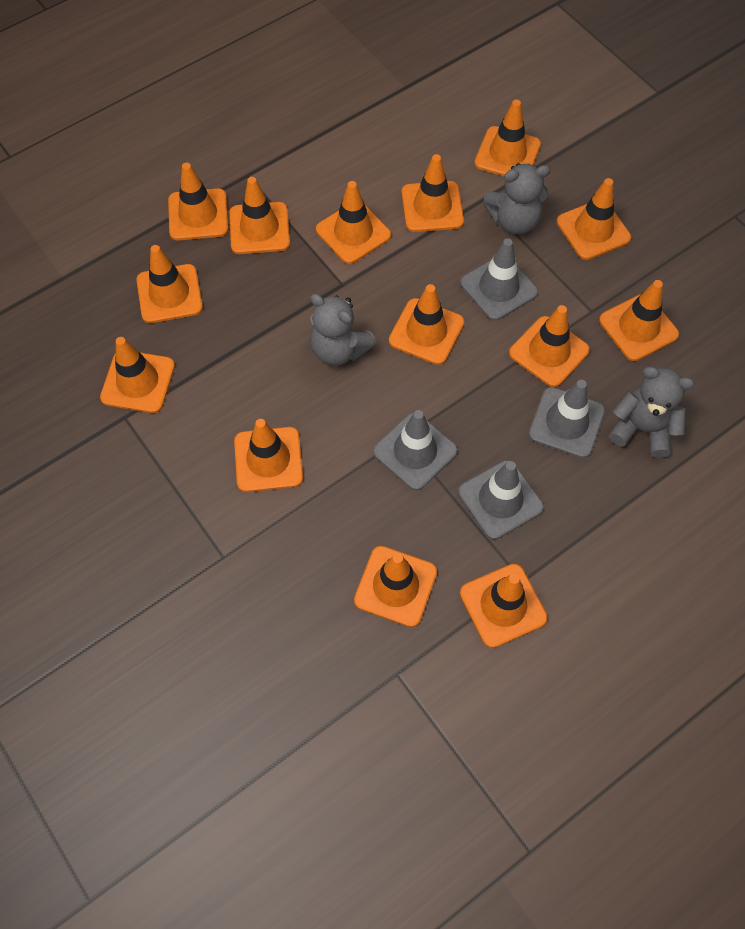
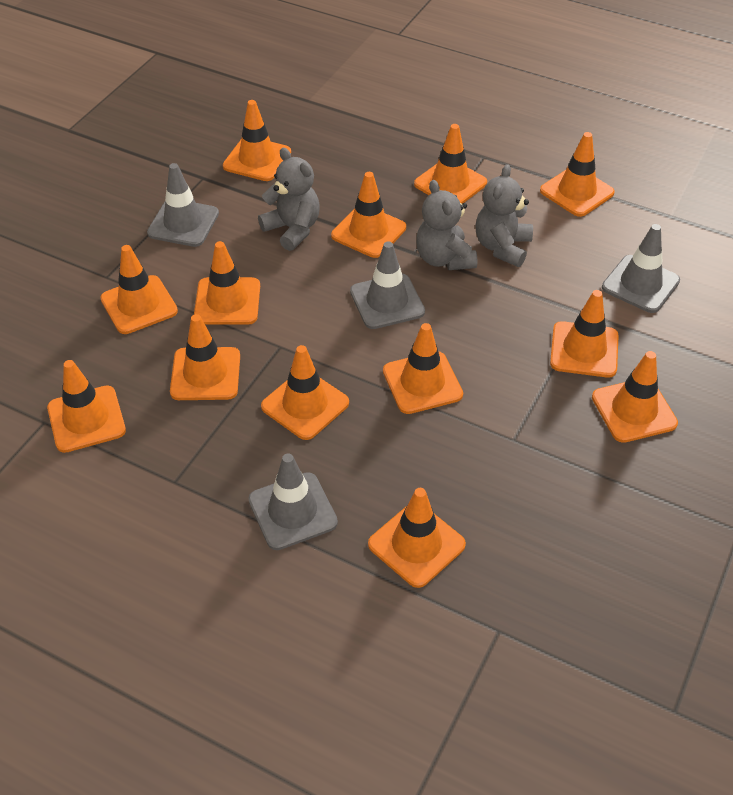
orange traffic cone: [100,337,175,413] [136,245,203,323] [168,163,228,241] [229,177,290,254] [234,419,303,492] [316,181,391,264] [354,546,437,627] [389,284,464,365] [402,154,464,232] [460,564,548,648] [474,99,541,176] [509,305,590,387] [556,178,631,260] [599,280,679,361] = 14 -> [47,360,126,453] [100,245,178,334] [170,314,240,400] [194,241,260,325] [223,100,291,181] [261,345,349,440] [331,172,406,258] [368,488,466,588] [383,323,463,414] [414,124,487,204] [540,132,615,217] [550,290,619,378] [592,351,678,443] = 13

